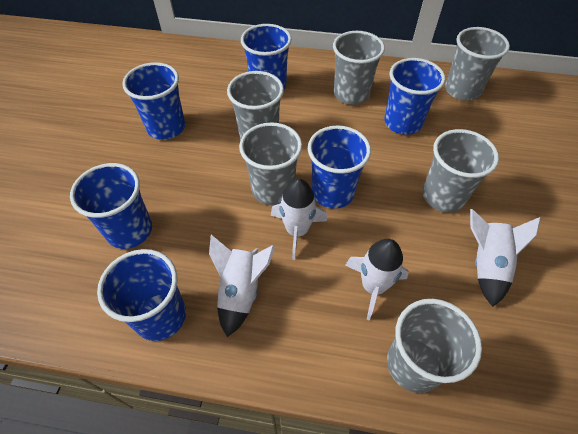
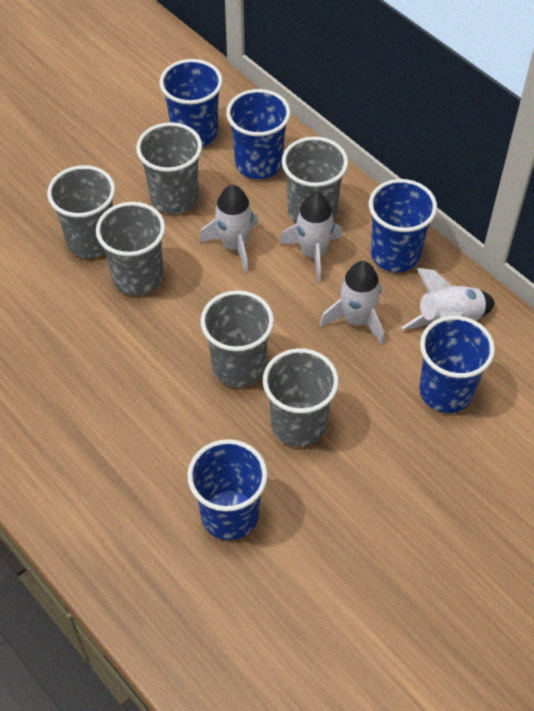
blue cup: [70,163,152,249] [97,249,186,341] [122,62,185,140] [241,24,292,90] [308,126,371,209] [384,58,445,135] = 6 -> [159,59,223,147] [187,439,268,540] [226,89,291,179] [369,179,437,272] [419,316,495,413] = 5

